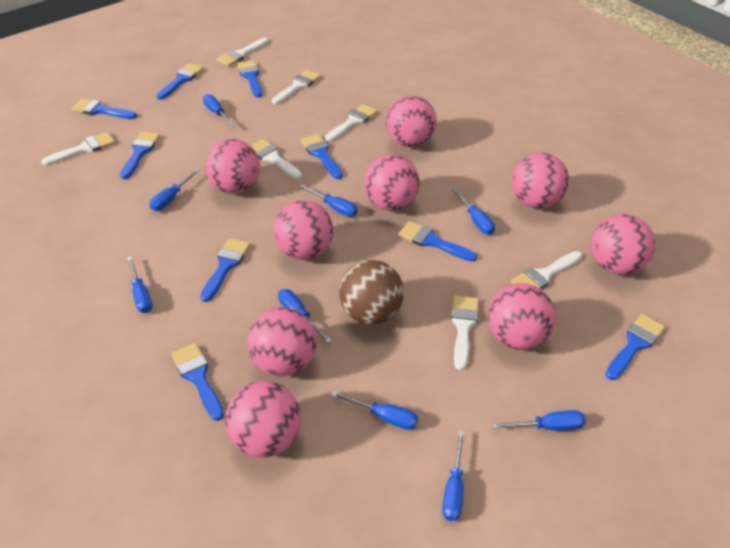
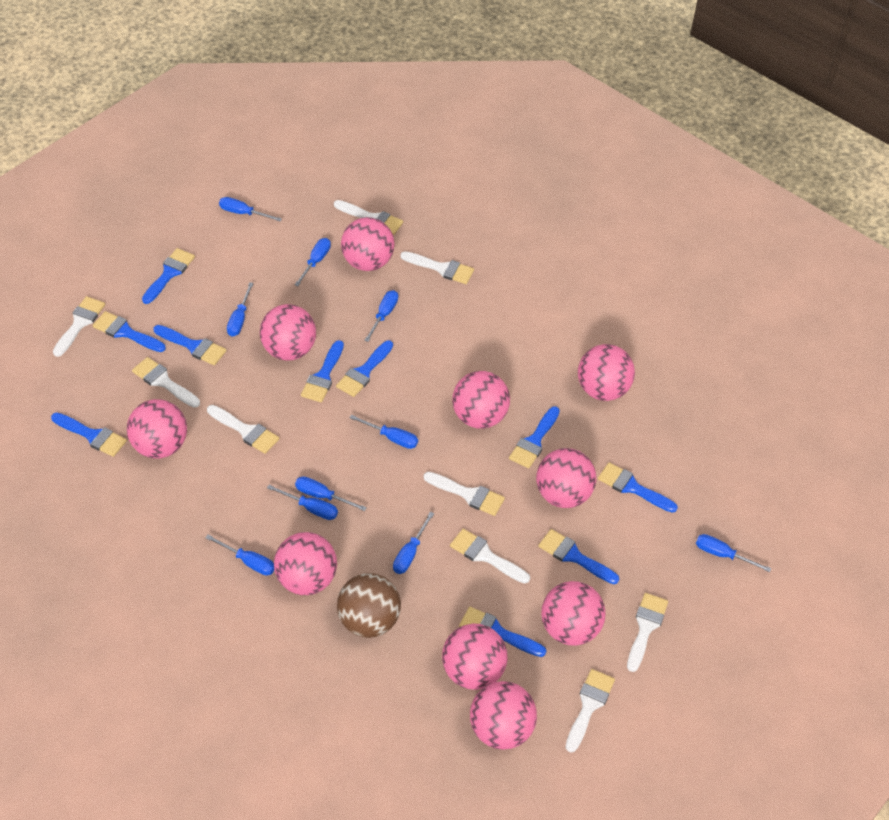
blue brush: [71,99,137,119] [120,132,160,179] [157,63,203,100] [171,343,224,421] [200,238,250,302] [237,60,262,97] [301,134,343,179] [398,221,477,261] [605,314,665,380] = 9 -> [51,412,127,457] [93,311,166,352] [142,248,195,304] [153,325,226,365] [301,340,344,402] [336,340,393,397] [459,607,546,657] [509,406,560,468] [538,529,619,584] [598,462,678,513] = 10
blue screwdriver: [127,256,152,313] [150,169,200,211] [203,94,236,127] [278,289,332,343] [299,184,358,217] [331,391,418,430] [442,430,465,521] [452,188,495,235] [492,410,586,431] = 9 -> [205,535,274,575] [219,197,282,222] [227,282,254,337] [267,485,338,520] [295,238,331,286] [295,476,367,511] [349,415,418,449] [364,290,398,342] [393,512,434,574] [696,534,771,572] = 10
pink ball: [205,139,260,194] [225,381,301,458] [247,307,317,377] [273,200,333,260] [364,155,420,211] [386,96,437,147] [488,283,556,350] [512,153,569,209] [591,214,655,275] = 9 -> [127,399,187,458] [260,304,316,361] [274,532,337,595] [341,217,394,271] [442,624,507,690] [452,371,510,429] [470,681,537,750] [536,448,596,508] [541,581,606,646] [578,344,635,401] = 10
white brush: [41,132,115,166] [217,38,268,66] [250,139,302,179] [272,70,321,105] [325,104,378,142] [451,295,479,371] [511,251,582,290] = 7 -> [53,296,105,357] [132,357,200,408] [207,405,279,454] [334,200,403,235] [400,251,474,284] [424,472,505,516] [450,529,530,584] [566,669,615,752] [627,593,668,672] = 9

